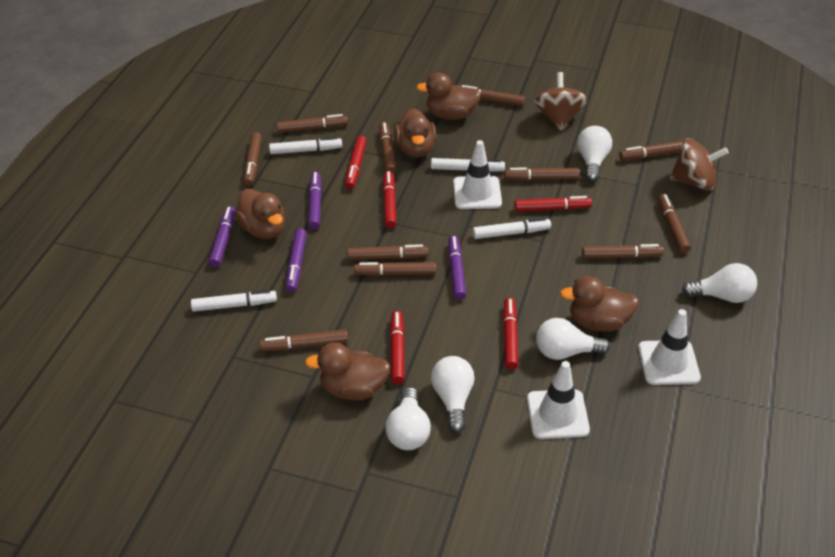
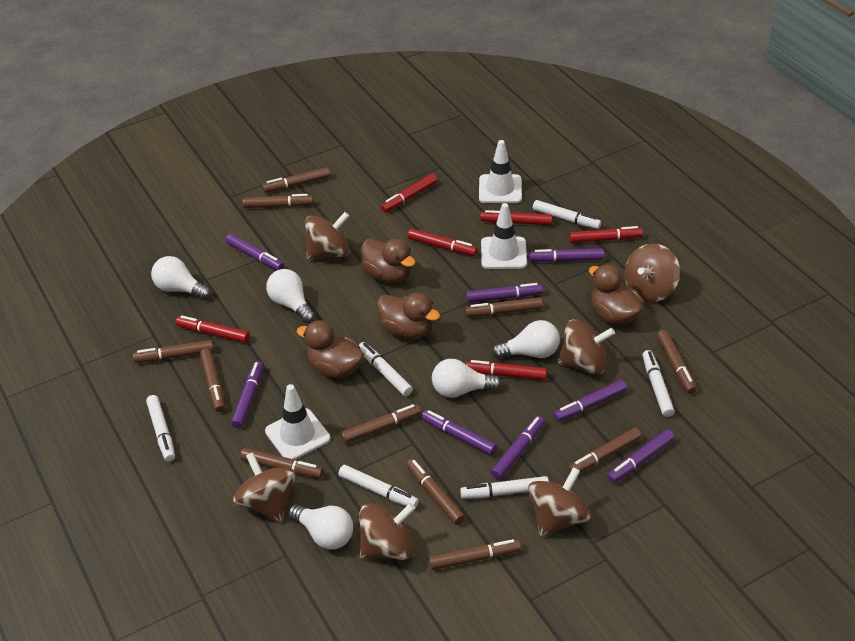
brown duck: [235,189,285,239] [305,342,390,400] [394,108,437,158] [416,72,481,120] [560,276,639,332] = 5 -> [296,320,364,378] [361,238,416,283] [377,292,440,339] [589,264,643,324] = 4
brown spinning top: [534,72,588,131] [670,139,729,190] = 2 -> [233,452,296,522] [305,212,350,260] [359,503,415,560] [528,467,590,536] [557,319,615,374] [624,244,680,302] = 6
purple marker: [209,206,236,267] [286,228,307,292] [308,172,322,229] [448,235,466,300] = 4 -> [225,234,284,270] [231,361,264,428] [421,410,497,455] [466,283,543,303] [491,416,545,479] [529,248,604,262] [553,380,627,422] [607,429,675,483] = 8
red marker: [345,136,367,189] [383,171,396,228] [390,311,405,384] [503,298,518,370] [514,196,592,212] = 5 -> [175,315,250,343] [381,174,438,212] [408,229,478,256] [466,360,547,380] [480,210,552,225] [569,226,643,243] = 6
white marker: [191,290,277,312] [269,137,342,154] [431,158,505,172] [473,218,551,239] = 4 -> [146,395,175,462] [338,465,419,508] [359,342,413,396] [460,476,549,499] [533,200,601,229] [642,350,675,417] = 6

